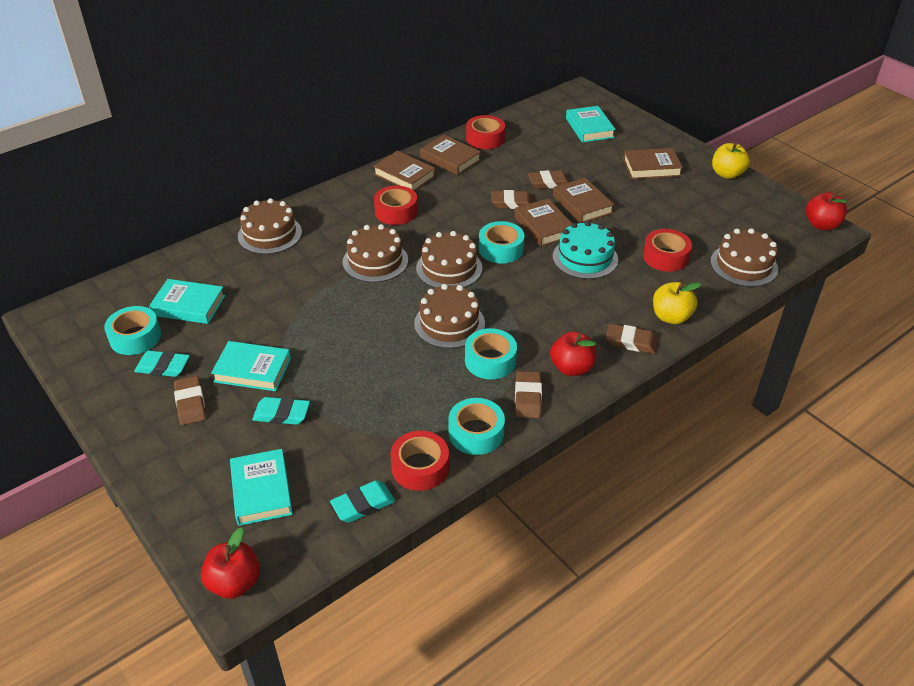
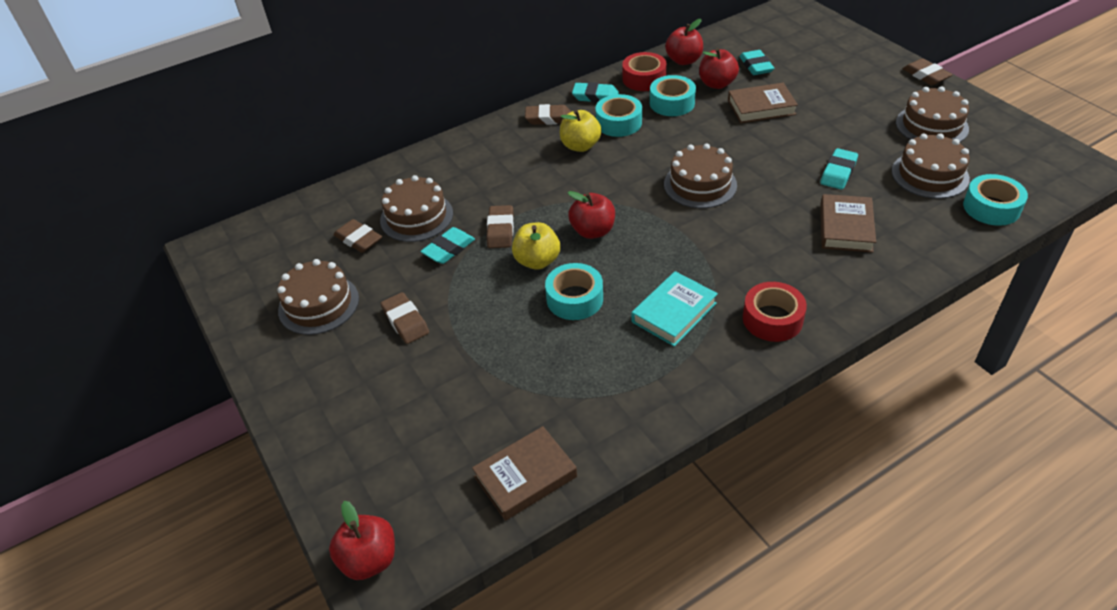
brown book: [373,151,436,191] [420,135,481,175] [514,198,572,247] [553,178,614,223] [623,148,683,179] = 5 -> [472,426,577,521] [728,83,798,123] [820,194,876,253] = 3
red apple: [201,528,260,599] [550,331,596,376] [806,192,848,230] = 3 -> [329,501,395,580] [568,191,615,239] [665,19,703,65] [699,48,739,89] = 4
red tape: [374,186,418,225] [391,431,449,491] [466,115,505,149] [643,229,692,272] = 4 -> [622,52,667,91] [743,282,807,342] = 2
turquoise book: [149,279,225,324] [211,341,291,391] [230,449,293,526] [566,106,616,143] = 4 -> [632,271,718,347] = 1
turquoise cake: [553,221,618,279] = 1 -> none = 0
turquoise eraser: [134,350,190,377] [252,397,310,425] [330,480,395,522] = 3 -> [420,227,475,264] [572,82,619,103] [739,50,775,75] [820,148,858,190] = 4

